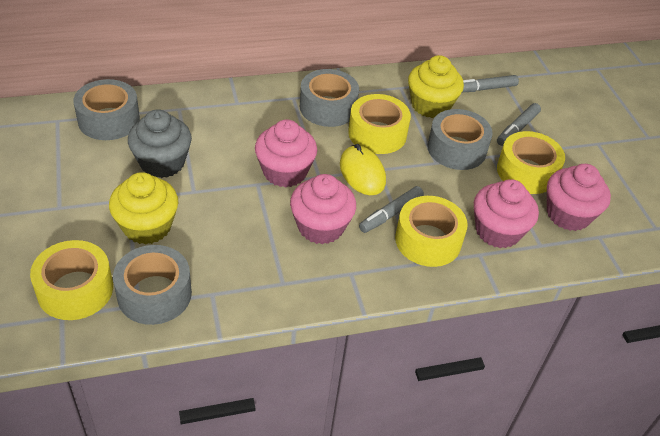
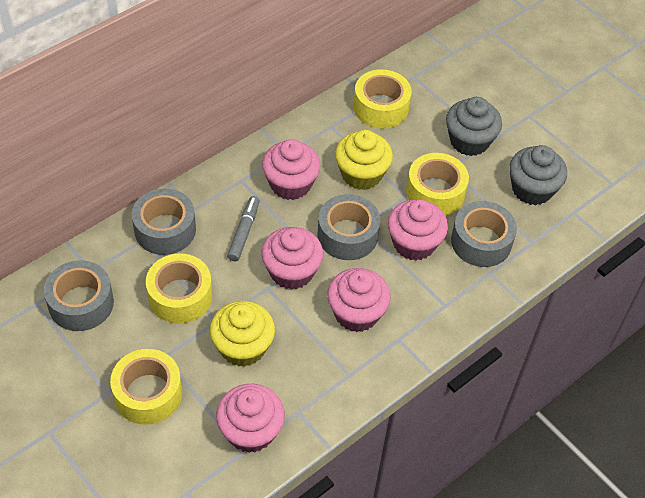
grey cupcake: [128,109,192,178] = 1 -> [446,97,502,156] [509,145,567,205] = 2
grey marker: [359,186,424,233] [462,75,519,92] [497,103,541,146] = 3 -> [227,196,260,262] = 1
pink cupcake: [255,119,317,188] [290,174,356,244] [474,179,539,248] [547,164,611,231] = 4 -> [216,384,285,453] [261,227,323,290] [262,139,321,200] [327,268,391,332] [388,199,448,261] = 5
yellow mouse: [340,144,386,195] = 1 -> none = 0

